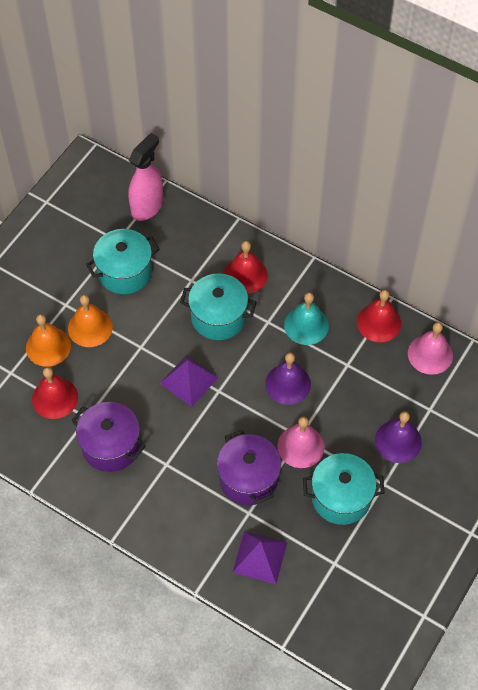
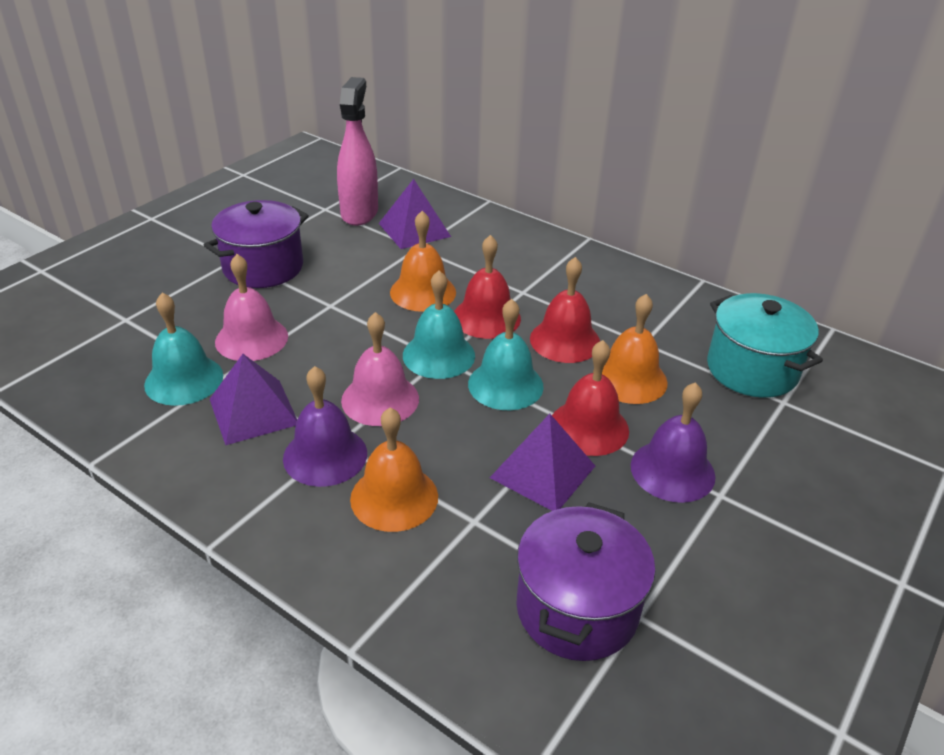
orange bell: [26,314,71,367] [68,295,113,347] = 2 -> [350,408,438,532] [390,211,456,312] [593,294,668,404] = 3
purple pyramid: [159,355,218,407] [232,531,287,584] = 2 -> [209,354,297,445] [379,179,451,249] [490,414,595,511] = 3
turquoise bell: [284,292,329,345] = 1 -> [144,293,223,406] [403,270,475,379] [468,299,544,410] = 3
turquoise pot: [86,229,159,294] [180,274,256,340] [303,453,385,525] = 3 -> [707,293,823,398] = 1

